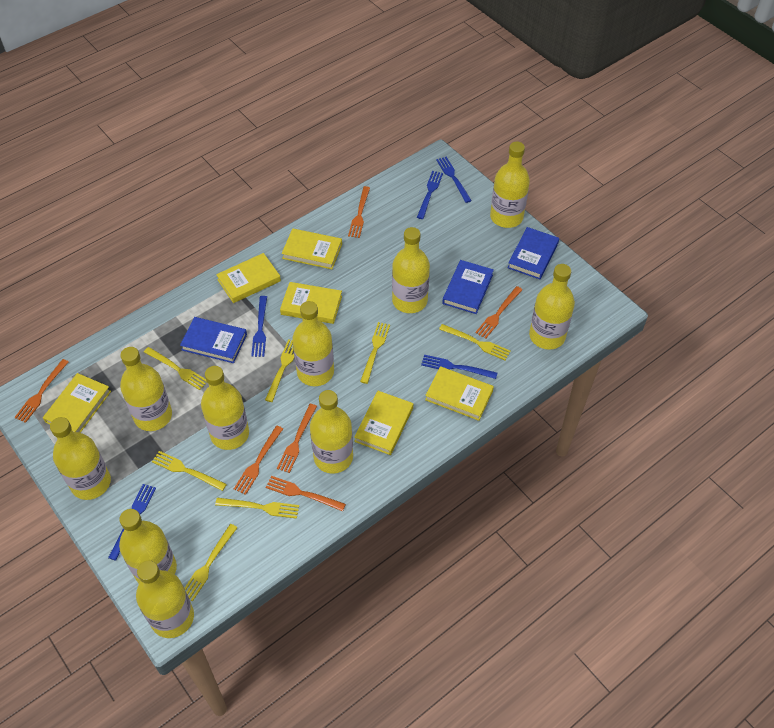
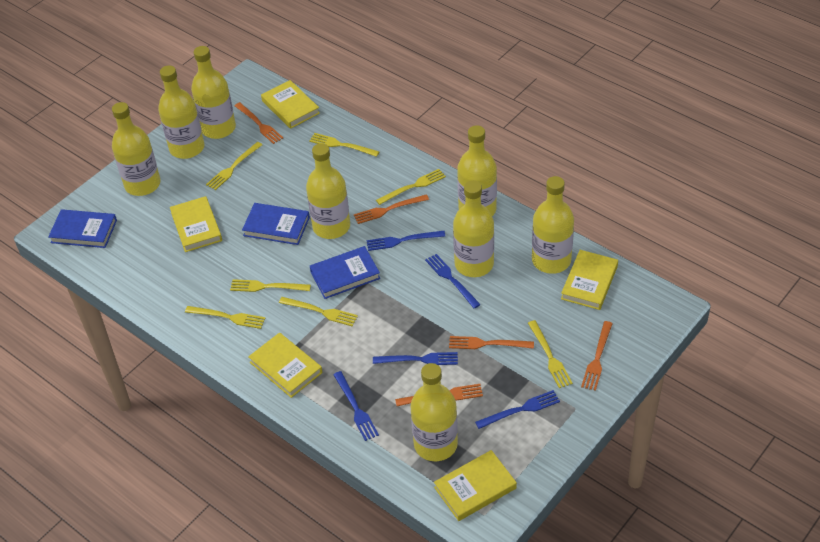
orange fork: [14,359,69,423] [234,426,283,495] [266,476,346,511] [277,404,317,473] [348,186,370,238] [475,286,522,339] = 6 -> [234,102,283,144] [354,194,429,224] [395,384,483,406] [449,336,534,349] [581,321,613,391] = 5
yellow book: [43,373,111,433] [216,253,281,303] [280,282,342,324] [282,228,342,269] [354,391,413,455] [425,366,494,421] = 6 -> [170,196,222,252] [248,332,322,398] [261,80,320,129] [434,450,517,521] [561,250,618,310] = 5
yellow bottle: [50,417,111,500] [119,509,177,583] [120,347,172,431] [136,560,194,638] [201,366,249,450] [292,301,334,386] [310,390,353,474] [392,227,430,313] [490,142,530,228] [529,264,575,350] = 10 -> [112,102,161,196] [158,66,204,159] [191,46,236,139] [306,143,350,239] [411,363,458,461] [453,180,494,277] [457,125,497,216] [532,176,574,274] = 8

